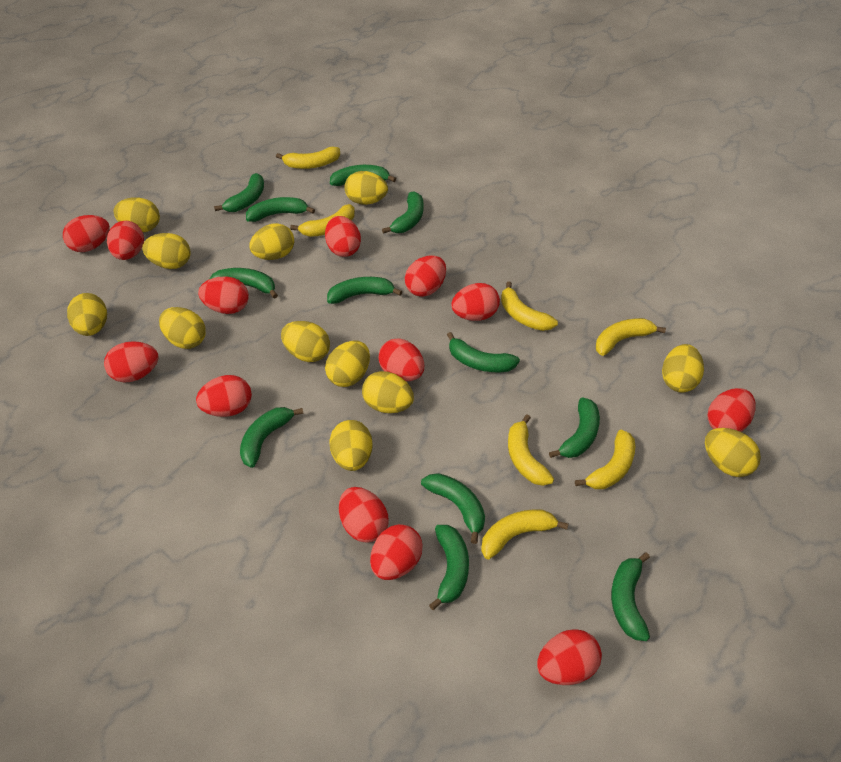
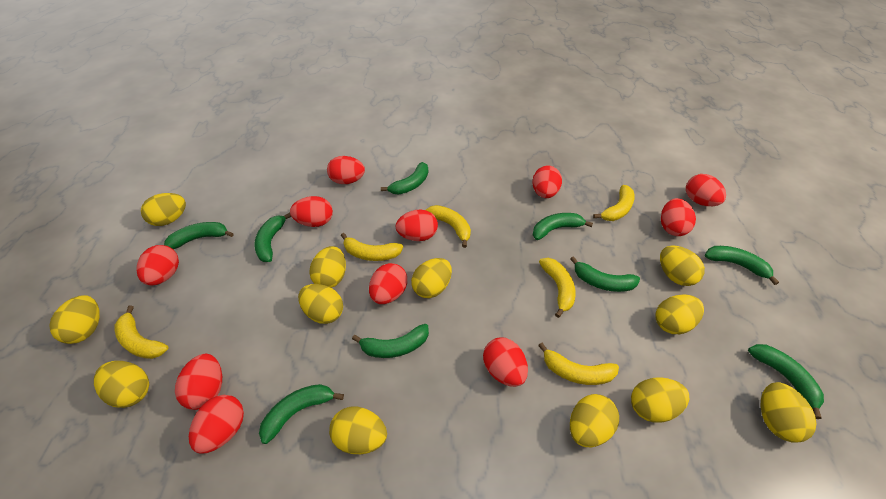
green banana: [210,268,278,299] [214,173,264,212] [240,407,303,468] [246,197,315,222] [327,277,402,304] [330,165,396,186] [382,192,424,234] [421,473,485,544] [429,525,469,610] [447,332,520,372] [549,397,600,458] [611,552,650,641] = 12 -> [164,222,234,249] [254,213,291,262] [259,384,344,444] [352,324,429,358] [381,162,428,195] [533,213,593,240] [570,256,640,292] [705,246,779,285] [748,344,824,419] = 9
red egg: [63,215,110,252] [104,341,159,382] [107,221,144,260] [196,375,252,417] [198,277,249,314] [325,216,361,257] [339,487,389,543] [370,524,423,580] [378,339,424,381] [405,255,446,297] [451,283,500,321] [537,629,602,685] [707,388,756,432] = 13 -> [136,245,179,286] [175,354,222,410] [189,395,244,454] [290,196,333,227] [327,156,365,184] [369,263,407,304] [396,209,438,241] [483,338,528,387] [532,166,562,198] [661,198,696,236] [686,174,726,206] = 11
yellow banana: [276,147,340,169] [290,204,355,237] [481,509,569,559] [501,282,558,331] [508,414,554,486] [575,430,635,489] [596,318,666,356] = 7 -> [115,305,168,359] [341,233,403,261] [426,205,471,248] [538,343,619,385] [539,258,576,318] [593,185,635,221] = 6

